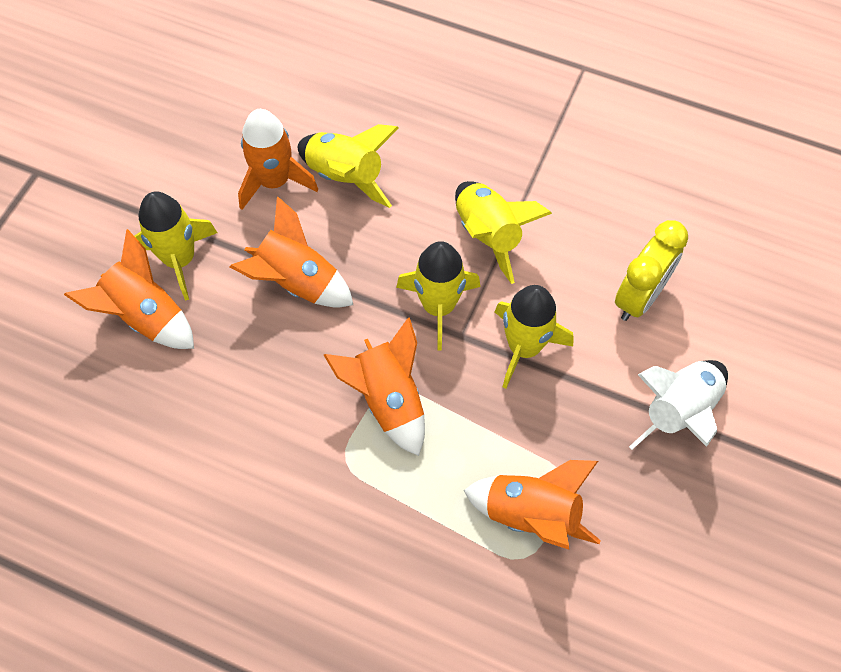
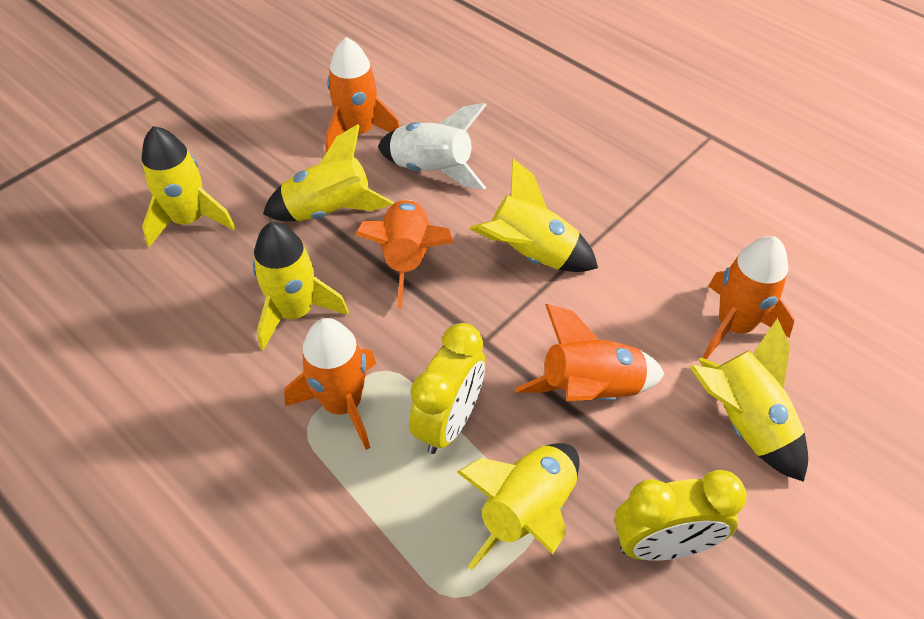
yellow clock: [615,220,688,321] = 1 -> [409,323,485,454] [614,470,747,561] = 2
yellow rocket: [135,192,218,301] [298,124,399,208] [396,241,481,350] [455,181,552,284] [495,285,573,389] = 5 -> [141,126,236,247] [253,222,349,350] [263,124,394,221] [457,443,580,570] [470,159,598,272] [690,318,808,482] = 6

